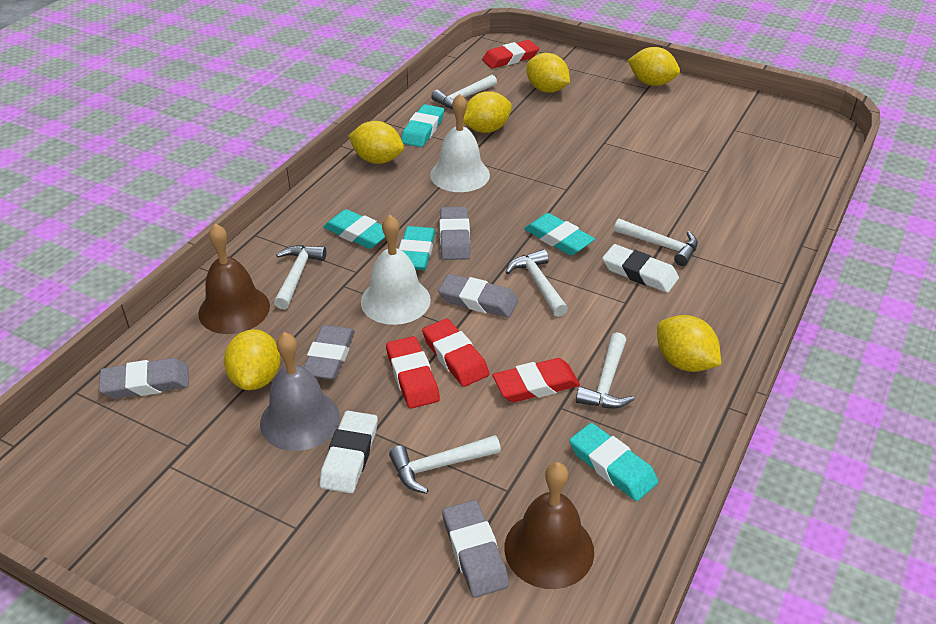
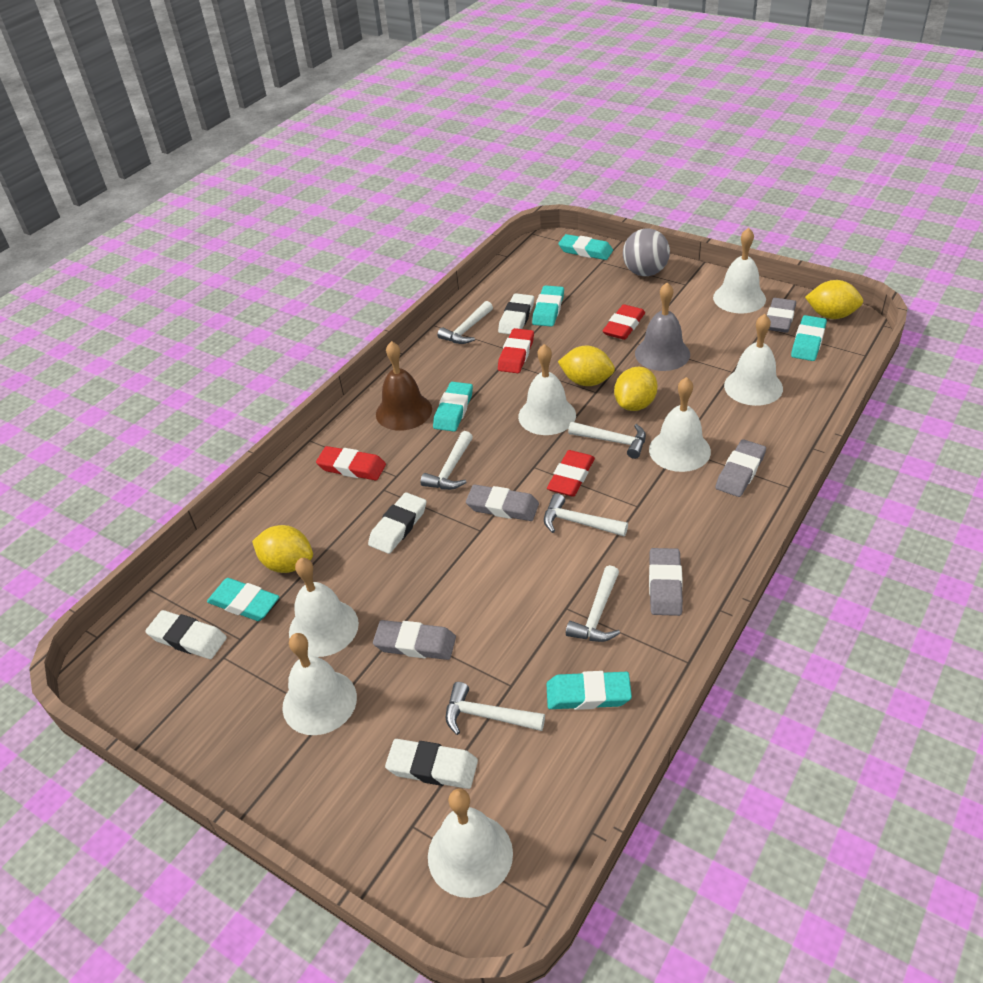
brown bell: [198,223,270,334] [504,462,594,589] = 2 -> [376,341,432,431] = 1
grey ball: none = 0 -> [623,228,670,276] = 1
turquoise eraser: [324,209,385,249] [399,226,435,270] [401,104,444,147] [524,213,595,255] [570,423,658,501] = 5 -> [207,578,279,621] [433,382,473,432] [532,285,564,327] [546,671,632,710] [558,234,613,260] [791,315,827,361] = 6
white bell: [361,215,431,325] [430,94,490,192] = 2 -> [282,633,357,735] [289,558,359,657] [428,789,513,898] [518,344,576,435] [649,377,711,472] [713,228,766,313] [724,314,783,406] = 7
white eraser: [319,411,378,494] [602,244,679,293] = 2 -> [145,610,227,659] [368,492,426,554] [385,739,478,789] [498,293,534,334] = 4
yellow lemon: [224,329,281,390] [348,121,404,164] [463,91,512,133] [526,53,570,93] [628,47,680,86] [657,315,721,372] = 6 -> [252,525,313,573] [558,346,615,386] [614,367,658,411] [805,280,863,319] = 4

